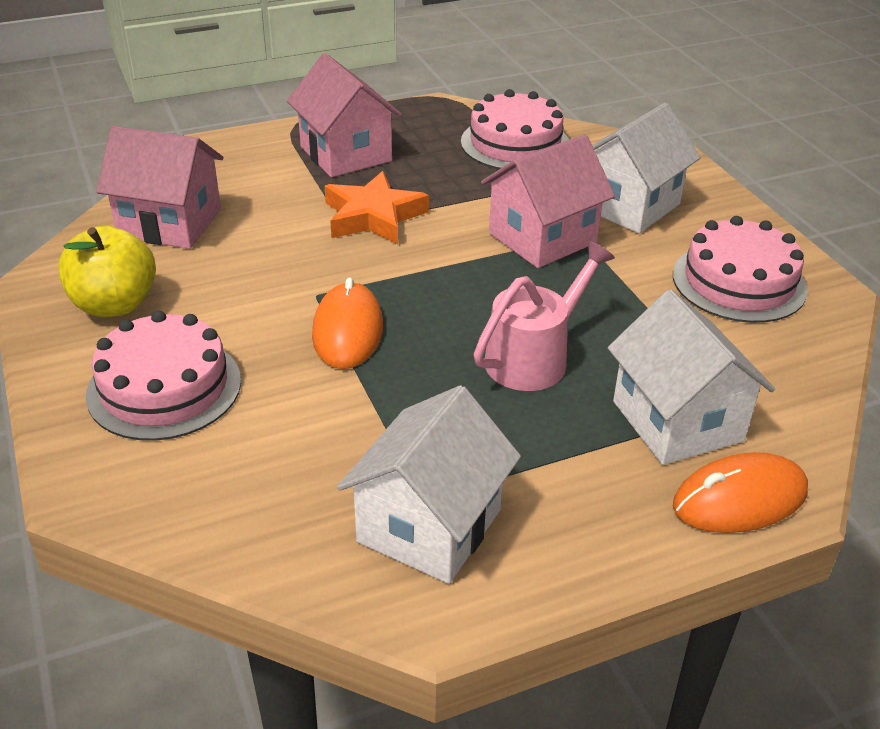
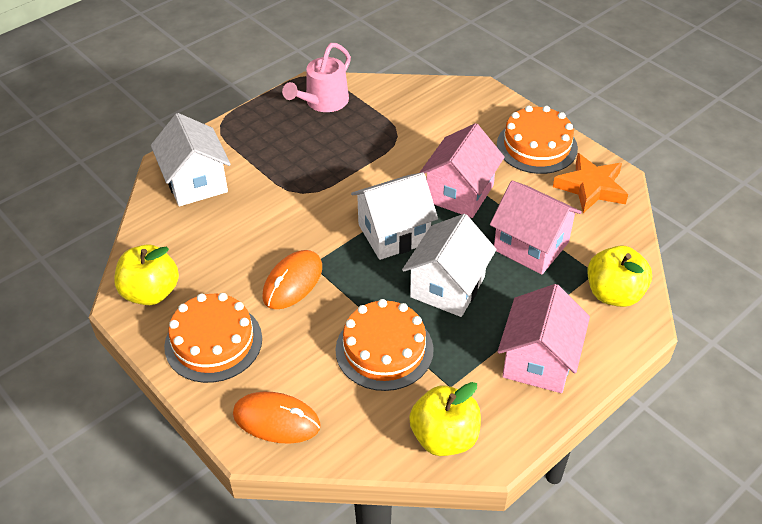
orange cake: none = 0 -> [164,293,262,383] [335,299,434,391] [497,106,578,174] = 3
pink cake: [86,310,241,441] [461,89,569,169] [673,216,808,323] = 3 -> none = 0
yellow apple: [58,226,156,317] = 1 -> [114,244,179,305] [409,382,481,456] [587,246,652,307] = 3

